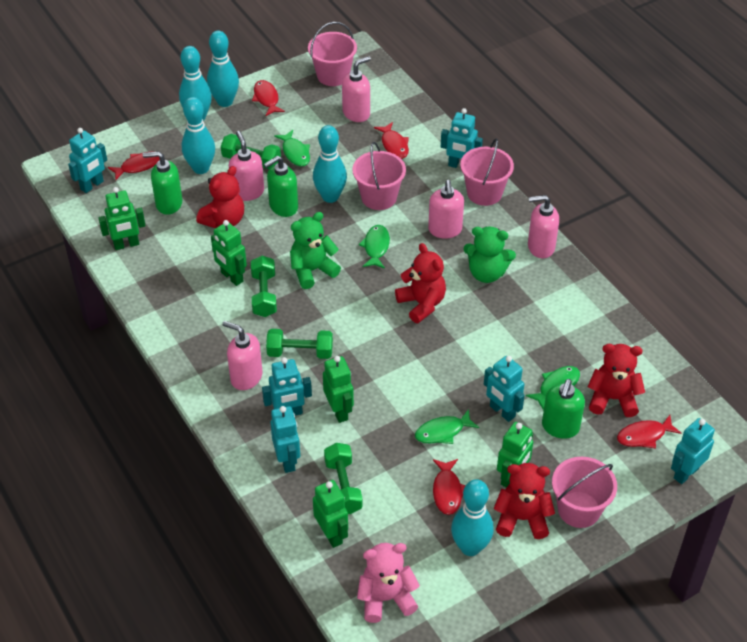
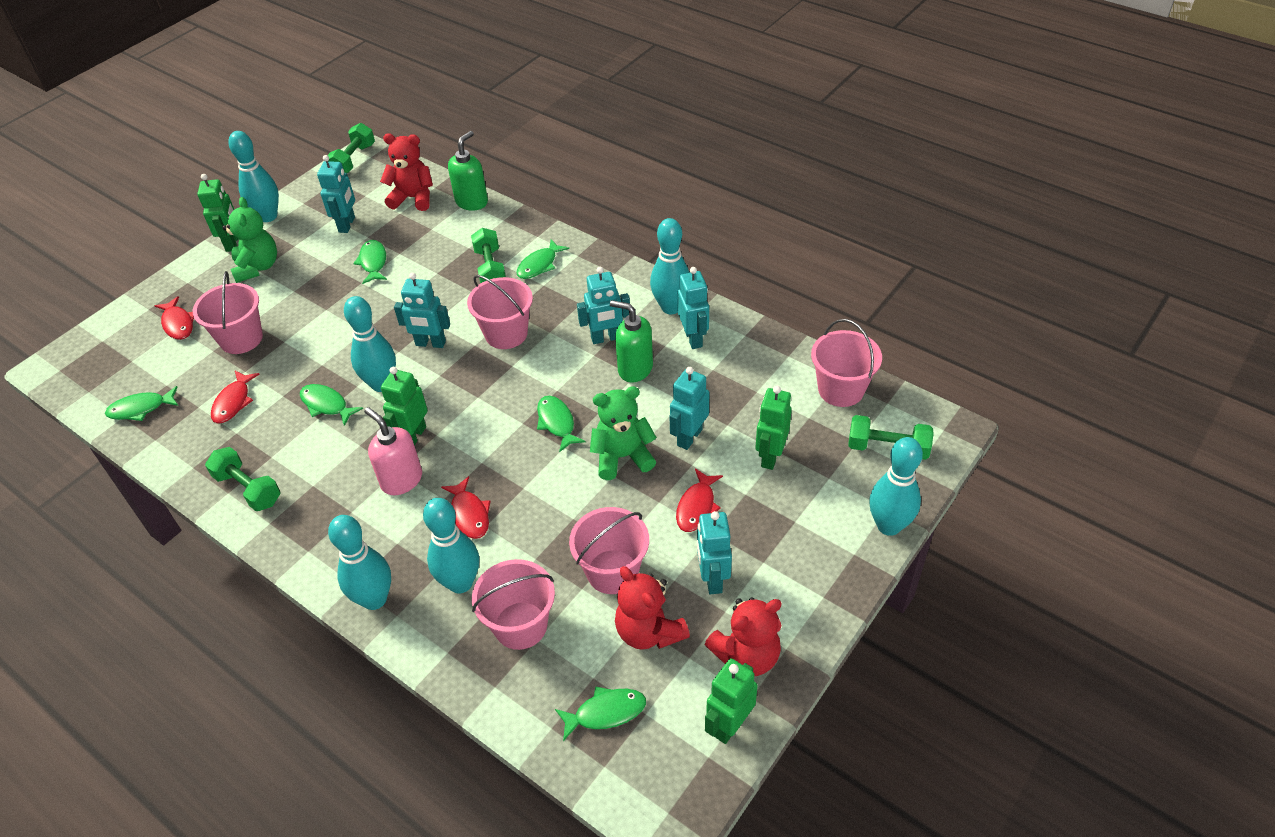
green fish: [274,130,310,166] [359,225,390,269] [415,409,479,444] [526,366,580,410] = 4 -> [105,386,178,421] [300,384,363,426] [353,240,387,284] [516,239,569,279] [537,396,586,452] [555,687,646,741] = 6
green robot: [98,187,146,250] [211,220,247,286] [313,480,348,548] [323,356,354,423] [497,422,533,488] = 5 -> [197,174,238,252] [381,367,428,446] [705,658,758,744] [755,386,792,470] = 4
green soap dispenser: [143,151,182,215] [264,156,298,217] [542,379,585,439] = 3 -> [448,131,488,210] [610,300,653,382] = 2
pink bucket: [308,22,357,86] [352,142,406,210] [460,138,514,206] [552,457,617,528] = 4 -> [193,271,263,354] [467,275,533,349] [472,559,555,650] [569,507,649,594] [811,319,882,407] = 5
pink soap dispenser: [222,321,263,390] [229,131,264,201] [342,56,371,122] [428,180,464,239] [528,195,559,259] = 5 -> [364,407,422,495] = 1
pink teddy bear: [357,543,420,623] = 1 -> none = 0
red fish: [108,152,160,180] [252,80,285,116] [374,122,409,159] [433,459,465,515] [617,415,681,449] = 5 -> [154,296,194,340] [211,371,259,424] [441,476,491,539] [676,469,723,532] = 4
red teddy bear: [196,166,244,228] [395,243,446,323] [494,463,555,539] [588,344,645,417] = 4 -> [380,133,433,211] [615,566,690,650] [705,597,782,676] = 3
turquoise bowling pin: [179,46,212,121] [182,97,215,174] [207,31,239,107] [313,125,347,203] [451,479,494,556] = 5 -> [228,131,279,222] [328,515,391,610] [344,296,396,392] [423,498,479,593] [650,218,690,314] [869,437,923,536] = 6

